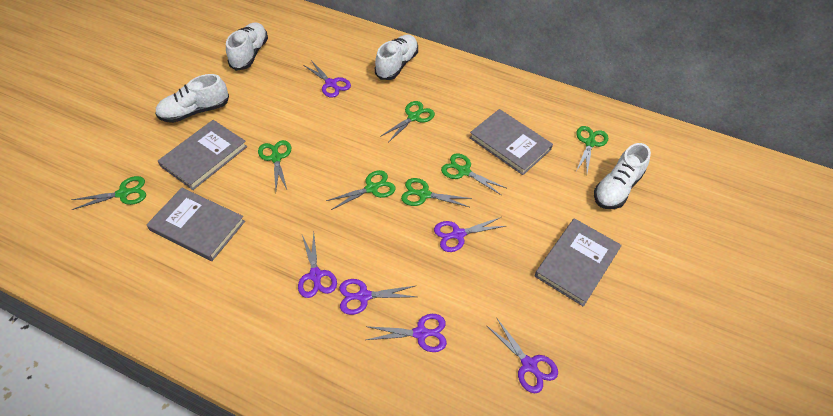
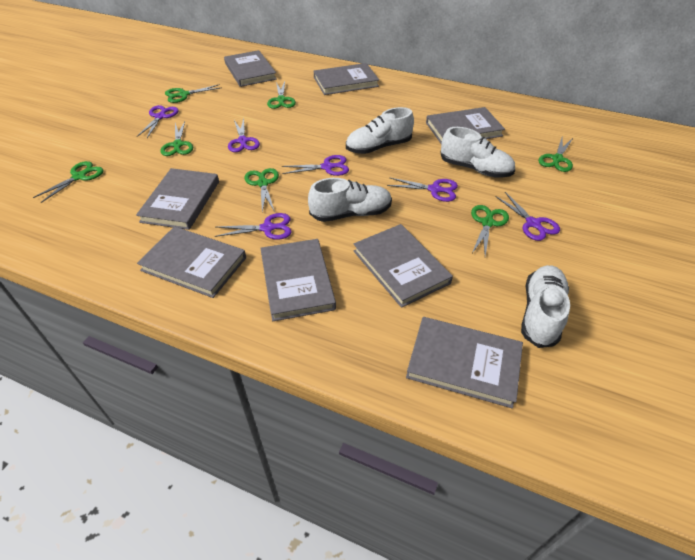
grey book: [146,188,245,261] [158,120,247,190] [469,109,553,175] [535,218,622,307] = 4 -> [136,168,219,230] [137,226,246,298] [224,50,277,87] [260,239,336,321] [314,63,379,95] [354,224,453,308] [406,317,523,408] [426,107,505,144] = 8

